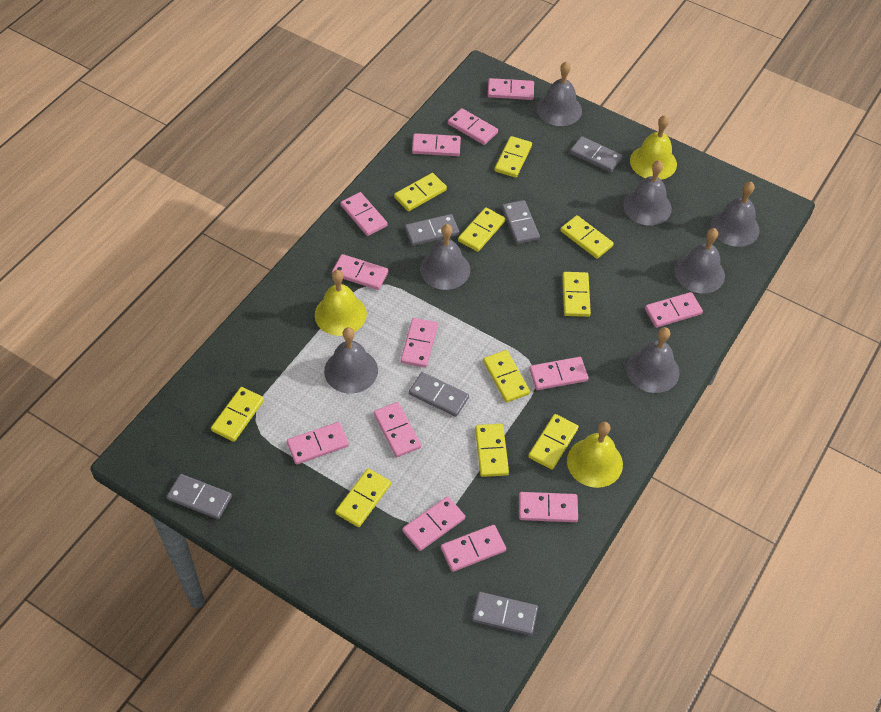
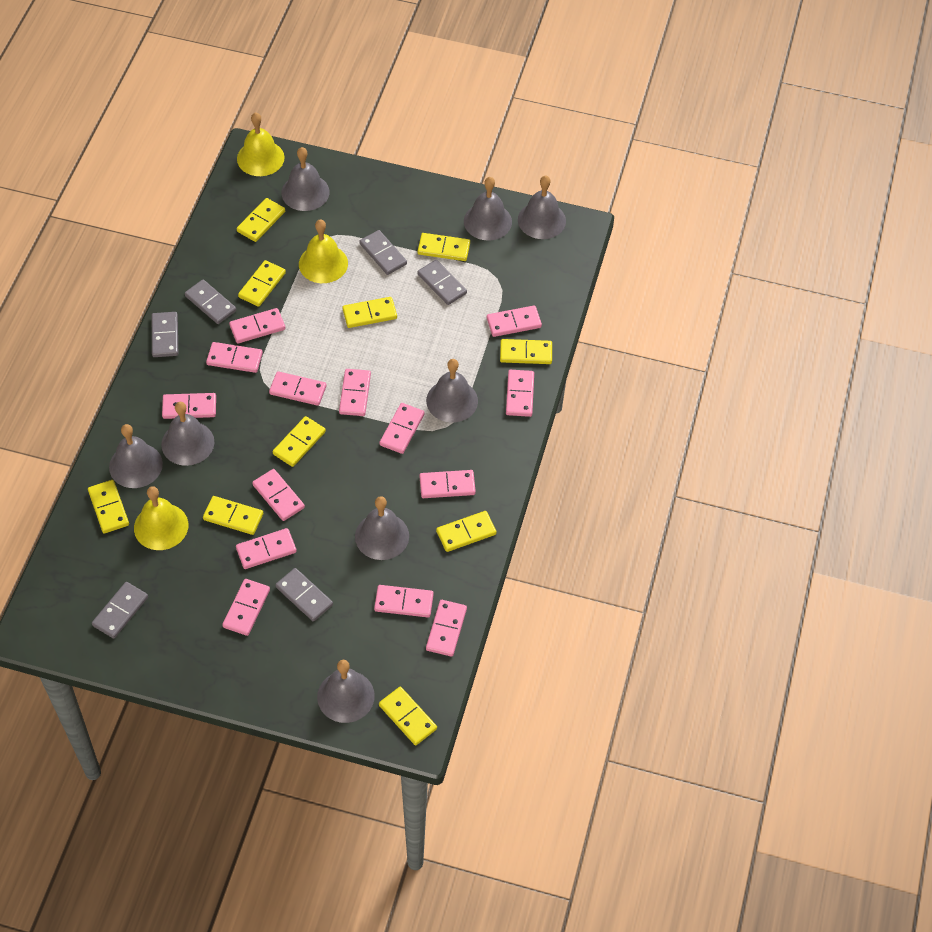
grey bell: [324,327,378,394] [420,224,470,290] [537,61,582,126] [623,160,672,226] [626,327,680,393] [674,228,725,293] [710,182,759,247] = 7 -> [109,424,163,488] [161,402,214,466] [282,147,330,211] [317,660,375,723] [355,496,409,560] [426,359,478,423] [464,177,512,241] [518,176,566,239] = 8
pink domino: [287,422,349,465] [332,254,388,290] [341,192,387,236] [374,402,421,457] [401,318,438,368] [402,496,465,551] [412,133,461,156] [441,525,506,572] [448,108,498,145] [488,78,534,100] [519,492,578,522] [529,357,589,390] [645,292,703,328] = 13 -> [162,393,216,419] [206,342,263,373] [222,579,270,636] [229,308,286,343] [236,528,297,569] [252,469,305,521] [269,371,326,406] [339,369,371,416] [374,585,434,617] [379,403,425,454] [419,470,476,498] [426,600,467,657] [487,306,542,337] [506,370,534,417] = 14

